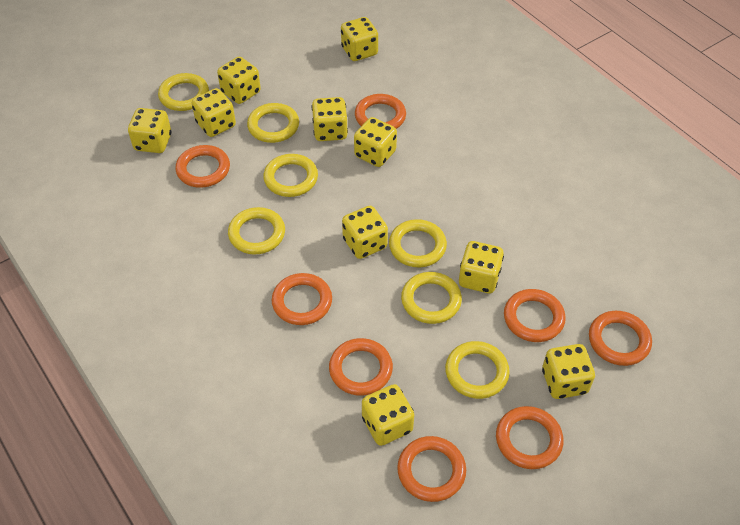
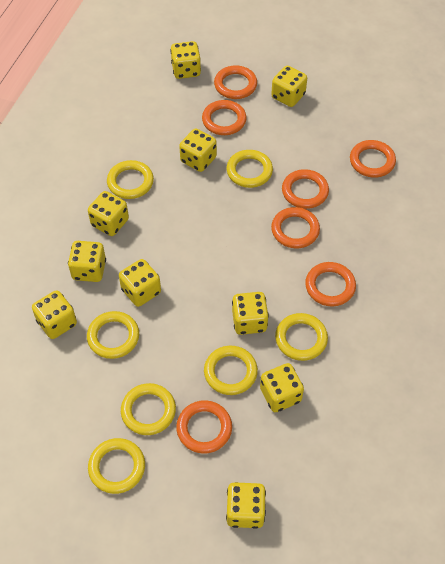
orange ring: [176,145,230,188] [272,273,332,325] [329,338,393,396] [355,94,406,129] [397,436,466,502] [496,406,564,469] [504,289,566,342] [589,311,652,366] = 8 -> [176,400,232,454] [202,100,246,135] [214,65,257,99] [271,207,320,248] [282,169,329,209] [305,262,356,306] [350,140,396,178] = 7

